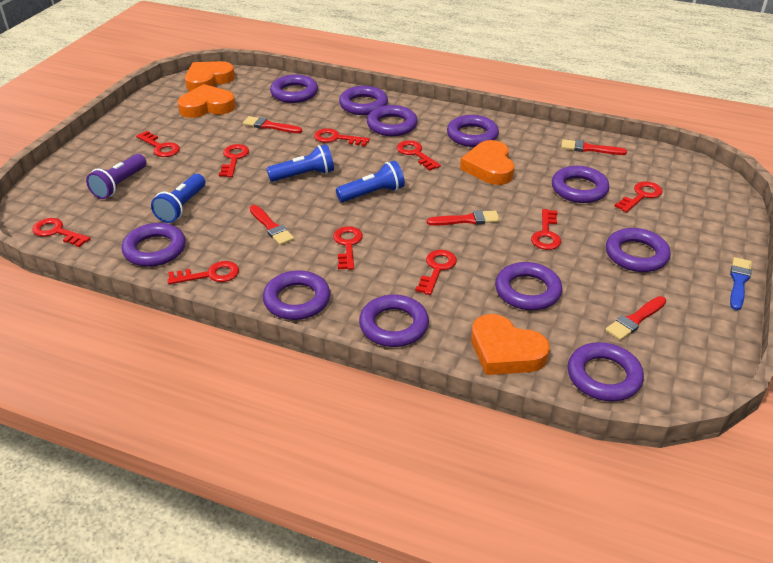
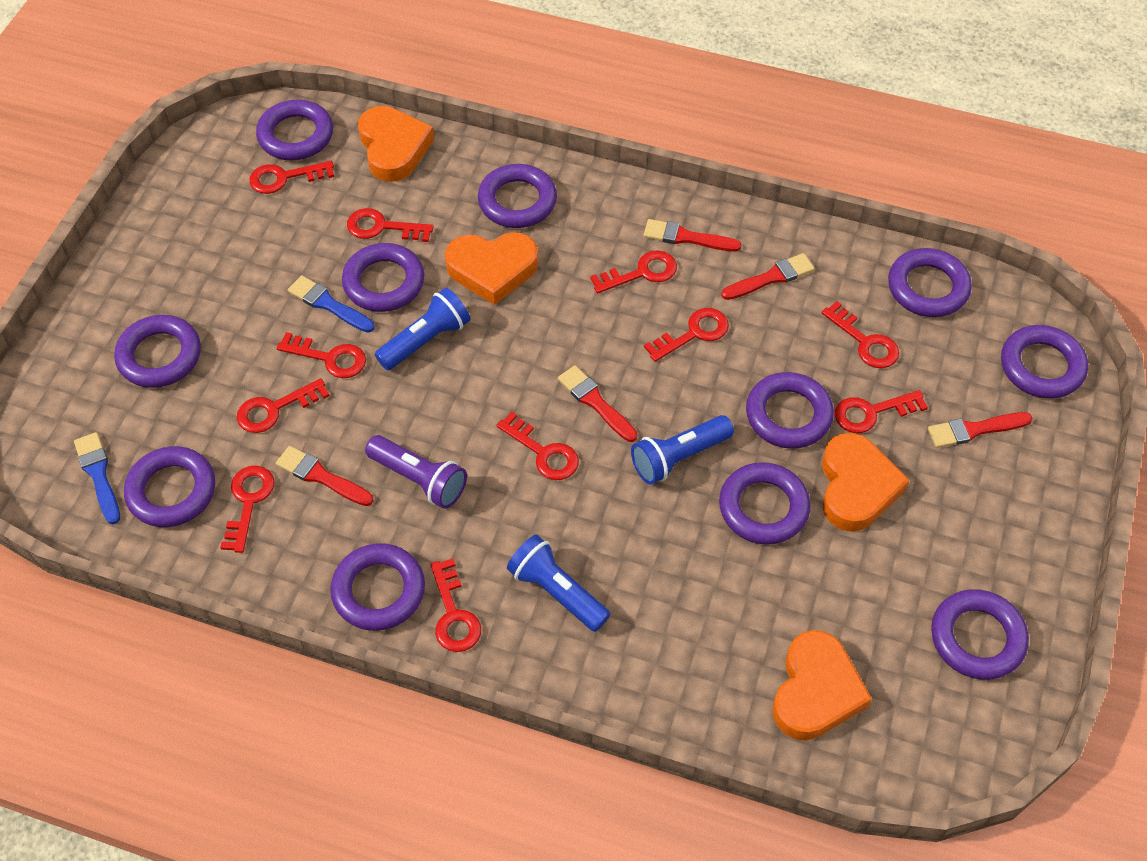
blue brush: [730,257,752,310] = 1 -> [74,432,120,524] [288,275,374,333] = 2
red key: [32,218,91,247] [136,131,180,157] [168,261,239,284] [219,144,249,177] [314,128,370,146] [333,226,363,270] [397,140,441,171] [415,250,457,295] [531,209,561,250] [614,181,663,213] = 10 -> [220,466,275,553] [237,378,330,433] [249,161,335,194] [277,332,366,378] [347,208,434,242] [430,558,481,652] [496,412,579,480] [590,250,677,294] [644,308,729,362] [821,301,899,368] [835,390,928,433] = 11

